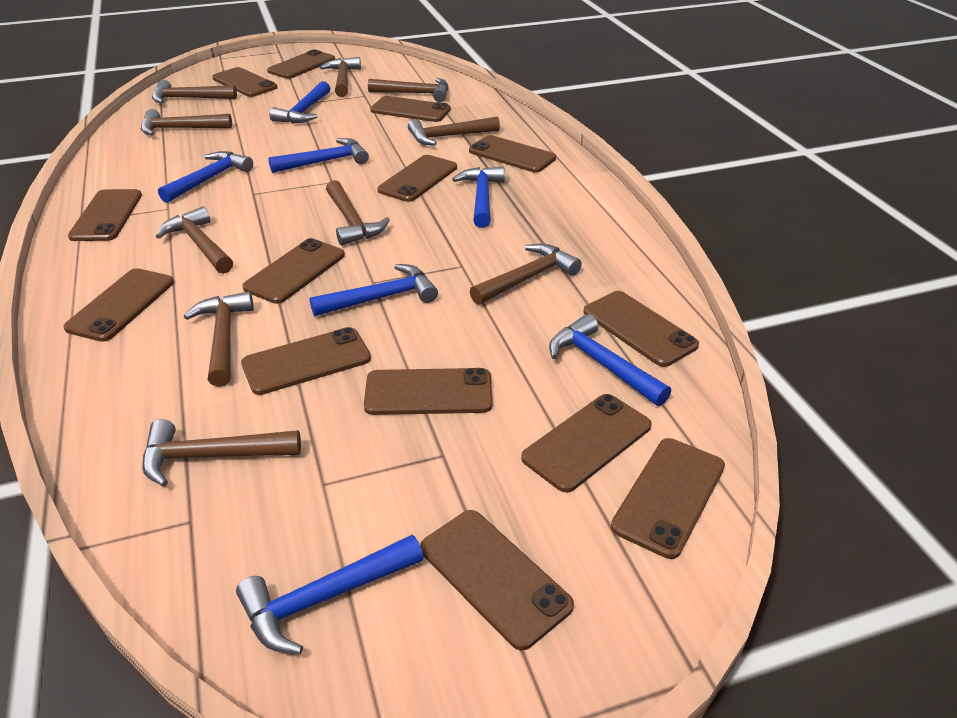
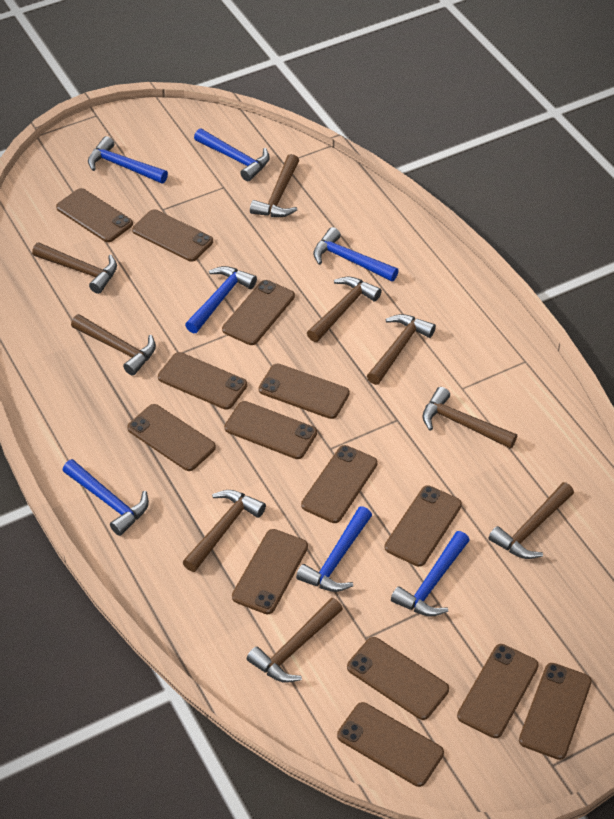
brown hammer: [141,109,232,136] [142,419,301,487] [152,80,237,104] [156,206,233,274] [184,292,253,387] [320,57,361,97] [326,180,390,245] [368,78,448,102] [408,116,500,145] [470,244,582,305] = 10 -> [32,243,117,294] [71,314,156,376] [183,490,266,572] [247,598,343,683] [250,154,299,217] [307,276,382,342] [367,314,436,385] [422,387,517,449] [489,482,574,559] = 9

